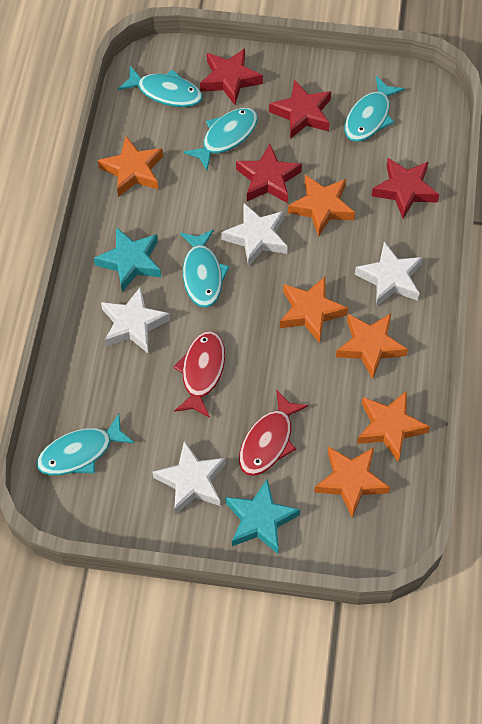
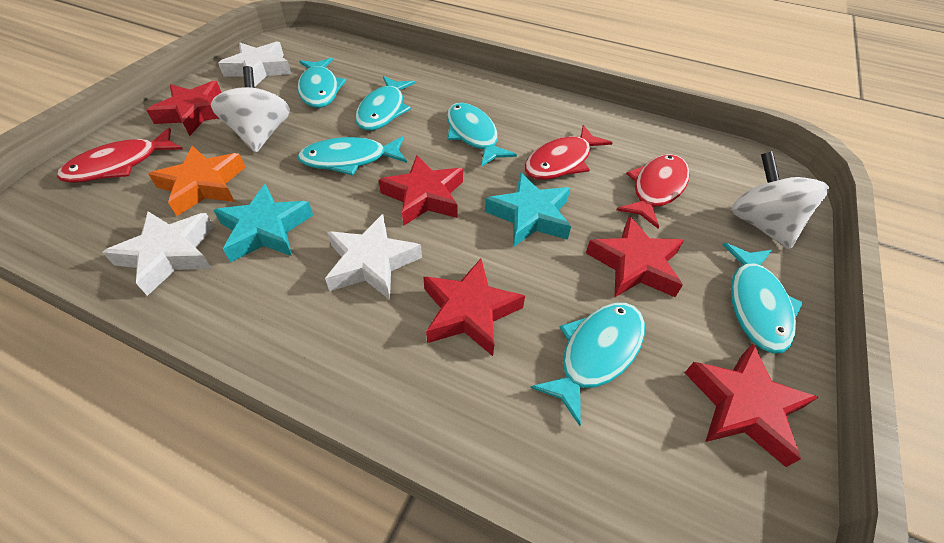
orange star: [98,136,163,197] [280,277,348,343] [288,175,355,237] [314,447,390,518] [336,314,408,379] [357,391,430,462] = 6 -> [148,146,246,216] = 1
red fish: [173,331,225,418] [239,390,309,476] = 2 -> [57,128,183,183] [525,125,613,180] [617,154,690,228] = 3
red star: [200,48,263,105] [236,144,302,203] [269,80,331,139] [371,158,439,219] = 4 -> [146,81,222,136] [379,155,463,226] [423,259,525,356] [586,216,684,297] [685,344,818,467] = 5
turquoise fish: [37,414,135,475] [118,66,203,107] [180,229,230,308] [183,108,258,170] [345,76,404,142] = 5 -> [297,136,407,175] [298,58,346,108] [355,76,415,131] [447,103,517,167] [530,303,645,426] [723,243,803,354] = 6
white spinning top: none = 0 -> [211,66,290,153] [731,151,829,249] = 2
white star: [101,286,170,353] [153,441,226,515] [221,203,288,267] [355,242,423,307] = 4 -> [102,211,214,296] [218,41,291,87] [325,214,422,300] = 3

